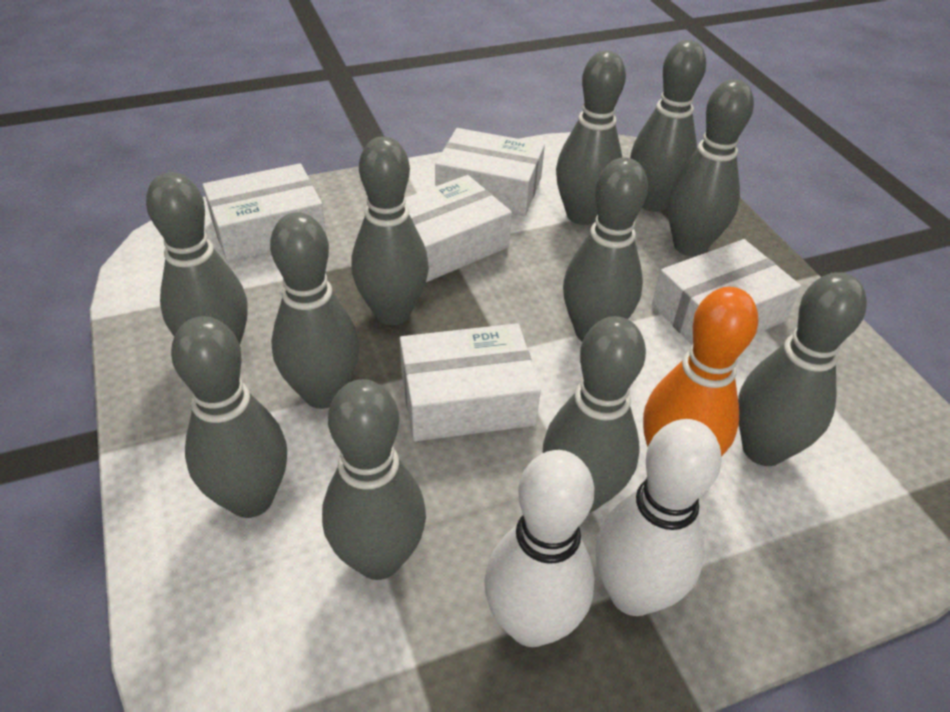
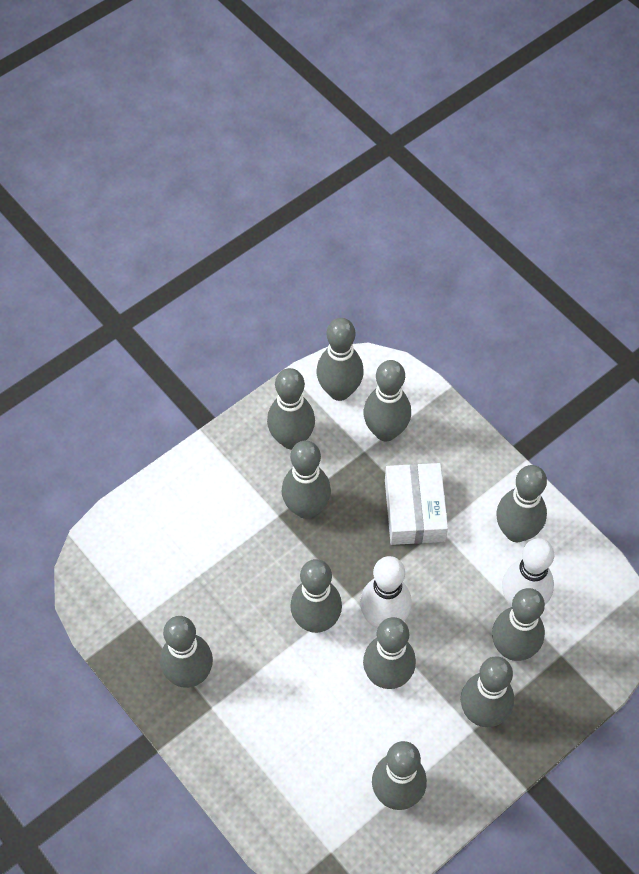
orange bowling pin: [643,287,758,457] = 1 -> none = 0
white box: [203,163,326,263] [400,323,541,441] [405,175,512,282] [435,128,545,216] [652,239,801,344] = 5 -> [385,463,448,545] = 1

